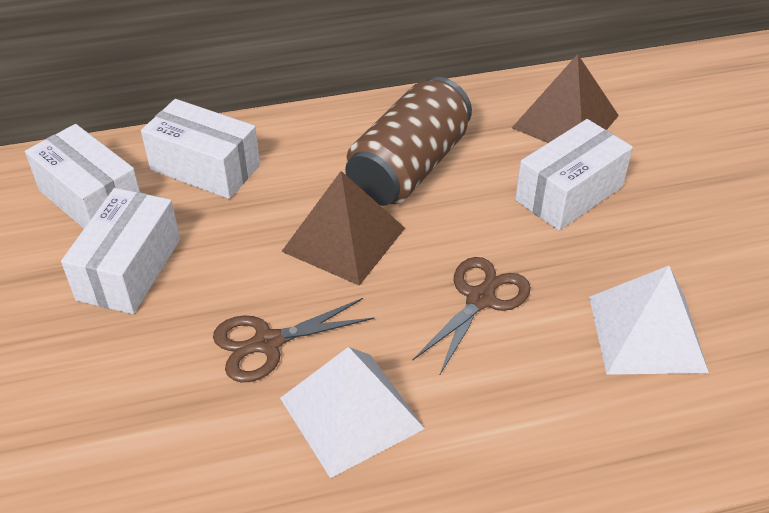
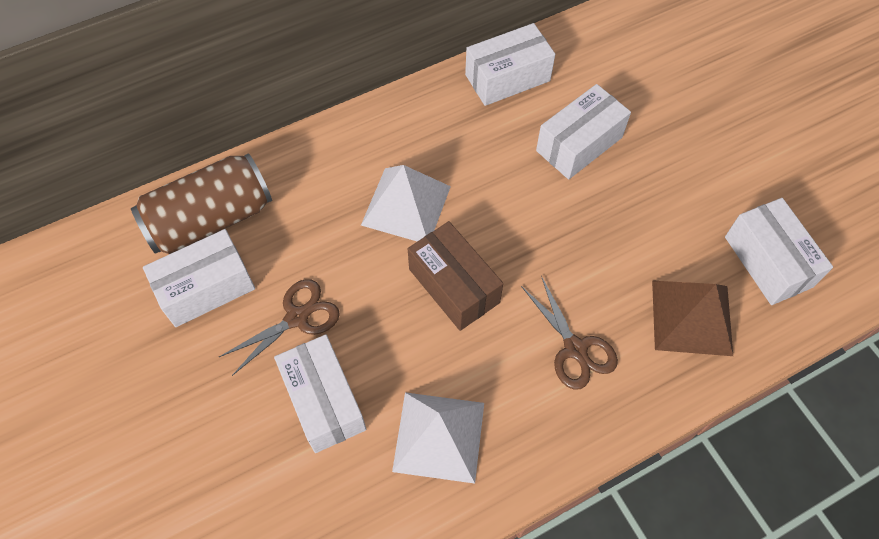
brown box: none = 0 -> [408,221,503,331] = 1
brown pyramid: [281,171,405,286] [512,54,619,143] = 2 -> [652,280,733,356] = 1
white box: [25,124,140,228] [61,188,180,314] [141,99,260,199] [515,119,633,231] = 4 -> [143,229,255,327] [274,335,366,453] [465,23,555,106] [536,84,631,179] [725,198,833,305] = 5

